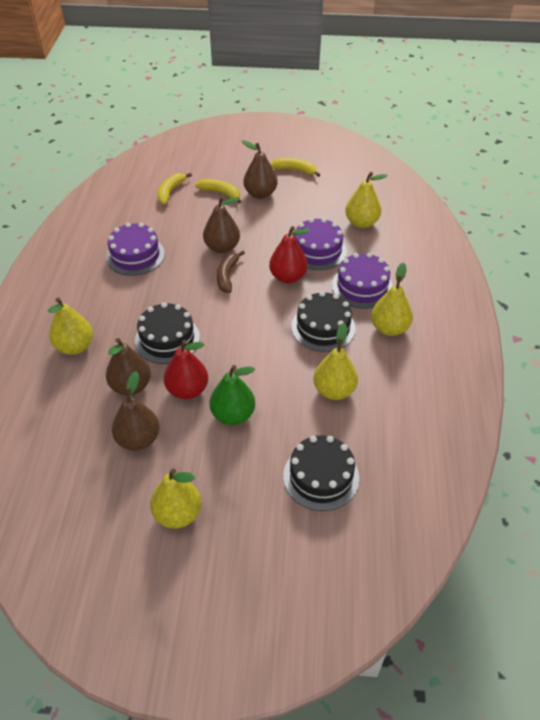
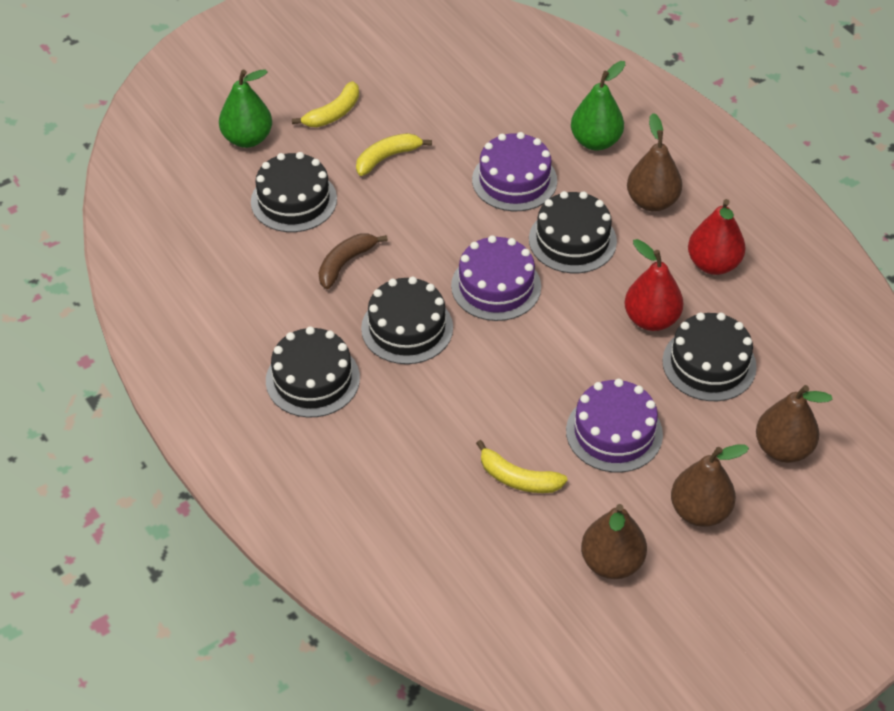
black cake: [135,302,200,364] [283,436,359,511] [291,291,355,352] = 3 -> [251,152,337,232] [266,326,360,417] [361,276,453,364] [529,191,617,273] [662,312,757,401] = 5
green pear: [210,365,255,425] = 1 -> [219,69,272,148] [571,61,625,150] = 2
yellow pear: [48,298,93,355] [150,469,202,529] [313,323,358,400] [345,172,388,228] [371,262,413,336] = 5 -> none = 0

